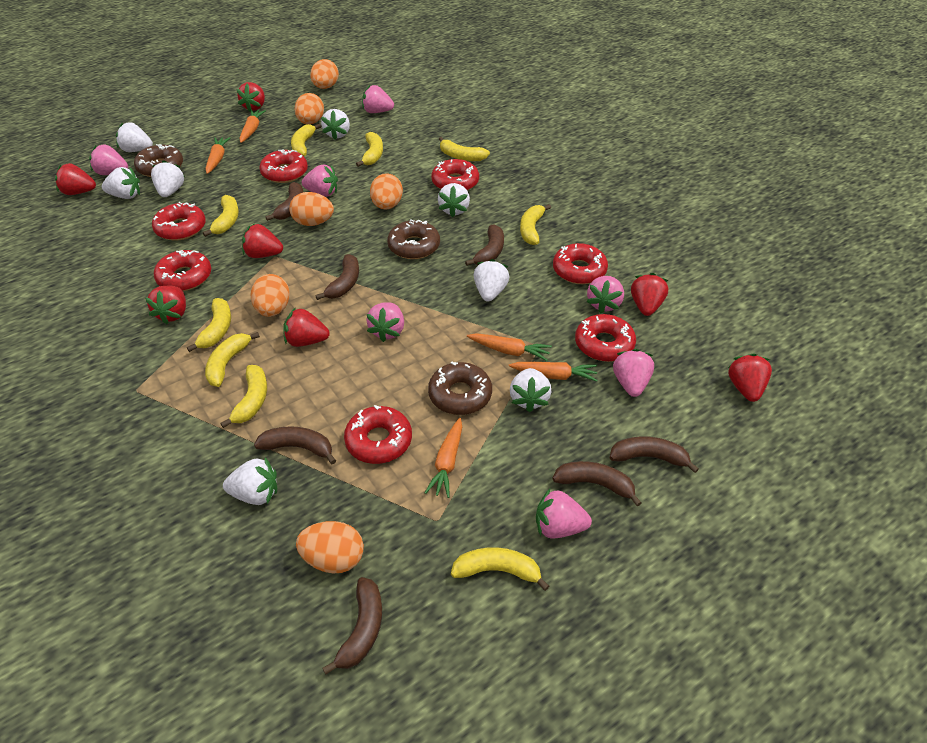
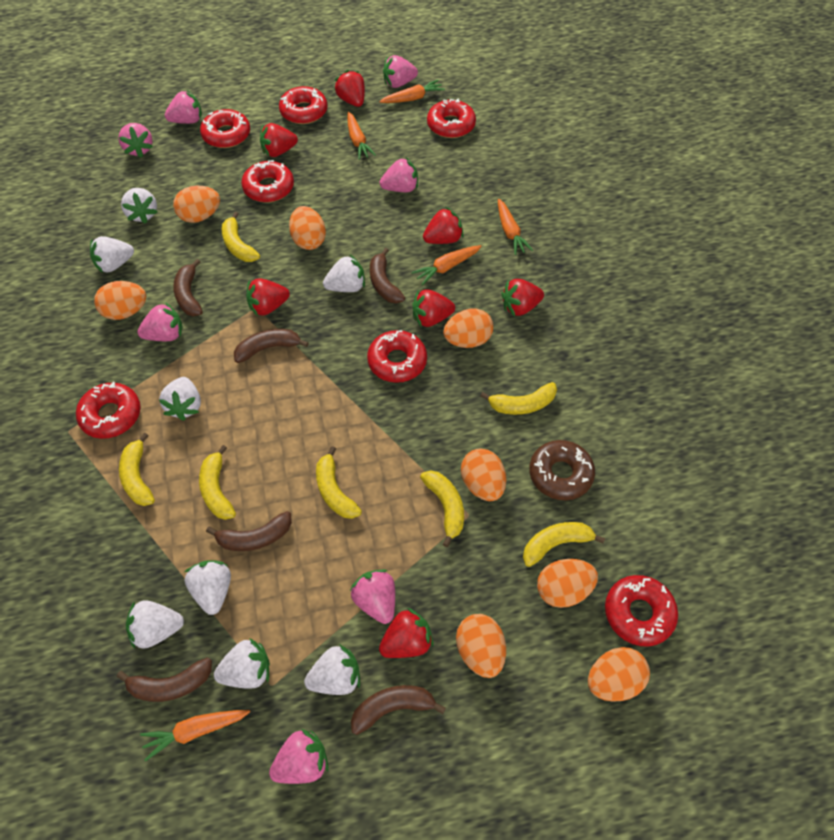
brown banana: [254,426,336,464] [265,182,303,221] [315,254,359,300] [323,577,382,674] [465,224,504,266] [552,461,642,507] [610,436,699,473] = 7 -> [117,657,212,702] [173,259,203,316] [206,511,292,551] [234,329,308,363] [351,685,446,735] [370,248,405,303] = 6
brown donut: [134,144,183,177] [387,219,440,259] [428,362,492,415] = 3 -> [529,440,595,500] = 1
orange egg: [251,274,290,317] [289,192,334,226] [295,93,324,124] [296,521,364,573] [310,59,339,89] [370,173,403,209] = 6 -> [94,281,146,320] [173,186,220,223] [289,206,326,250] [443,308,493,348] [456,614,506,678] [461,449,506,501] [537,559,598,608] [588,647,650,702] = 8
yellow banana: [187,298,231,352] [203,195,239,237] [205,332,260,387] [220,365,267,428] [291,124,321,156] [356,132,383,167] [439,137,490,161] [451,547,549,591] [520,204,551,245] = 9 -> [119,433,155,506] [199,445,236,520] [222,212,260,262] [316,446,362,519] [420,470,464,547] [480,382,557,415] [523,522,605,567] = 7

